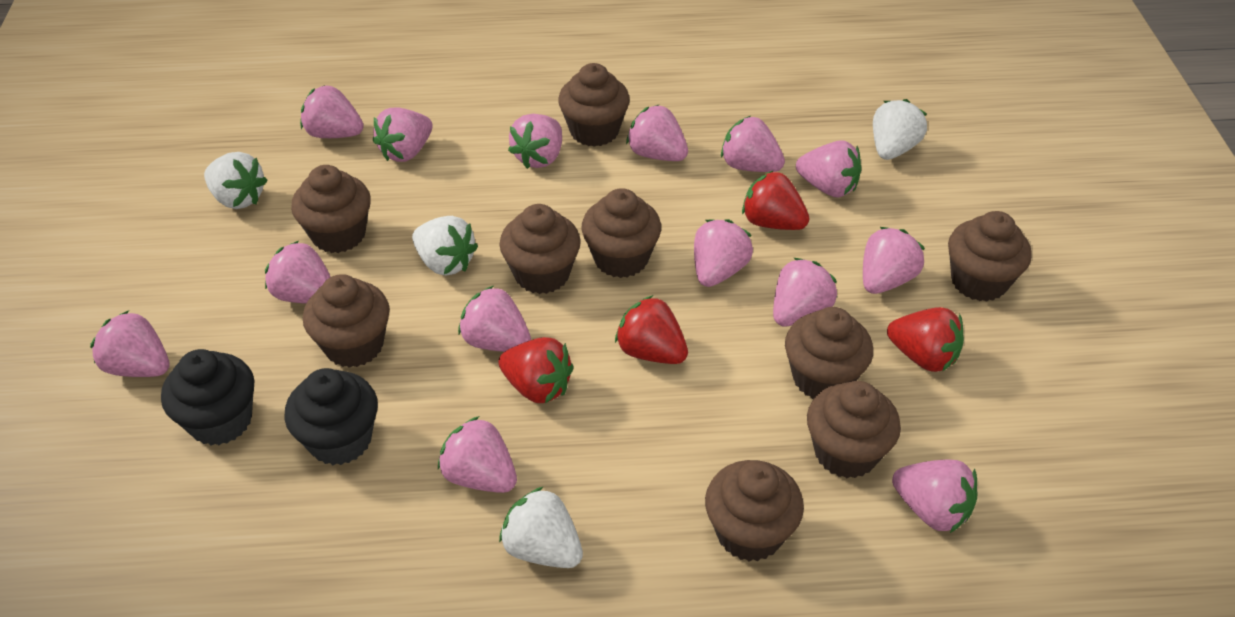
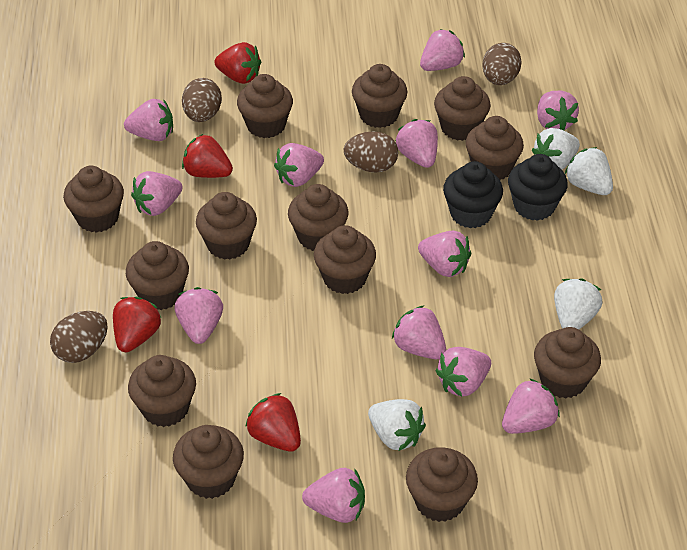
brown cupcake: [291,165,371,253] [303,274,390,368] [500,204,581,294] [558,63,630,147] [582,188,661,278] [705,460,804,562] [785,307,873,399] [807,381,901,478] [948,211,1032,302] = 9 -> [63,166,124,233] [126,241,189,310] [128,355,196,427] [173,425,244,499] [196,192,257,260] [237,74,293,138] [288,184,349,251] [314,225,376,294] [352,64,407,128] [406,447,478,522] [434,76,491,141] [466,116,524,180] [534,327,601,399] = 13
brown egg: none = 0 -> [50,311,108,363] [182,78,222,122] [343,131,398,173] [483,43,522,85] = 4
pink strawberry: [90,311,170,377] [265,241,331,304] [300,85,364,138] [373,107,432,162] [438,416,517,493] [458,286,531,352] [508,114,562,169] [626,105,688,161] [694,219,753,287] [721,116,785,172] [773,258,837,326] [796,140,862,198] [863,227,925,294] [892,459,978,533] = 14 -> [124,99,173,141] [131,171,183,216] [175,287,223,344] [274,143,324,187] [302,468,365,523] [392,306,446,359] [396,119,438,168] [418,231,471,277] [420,29,465,71] [435,347,491,397] [502,378,560,434] [537,91,579,130] = 12

